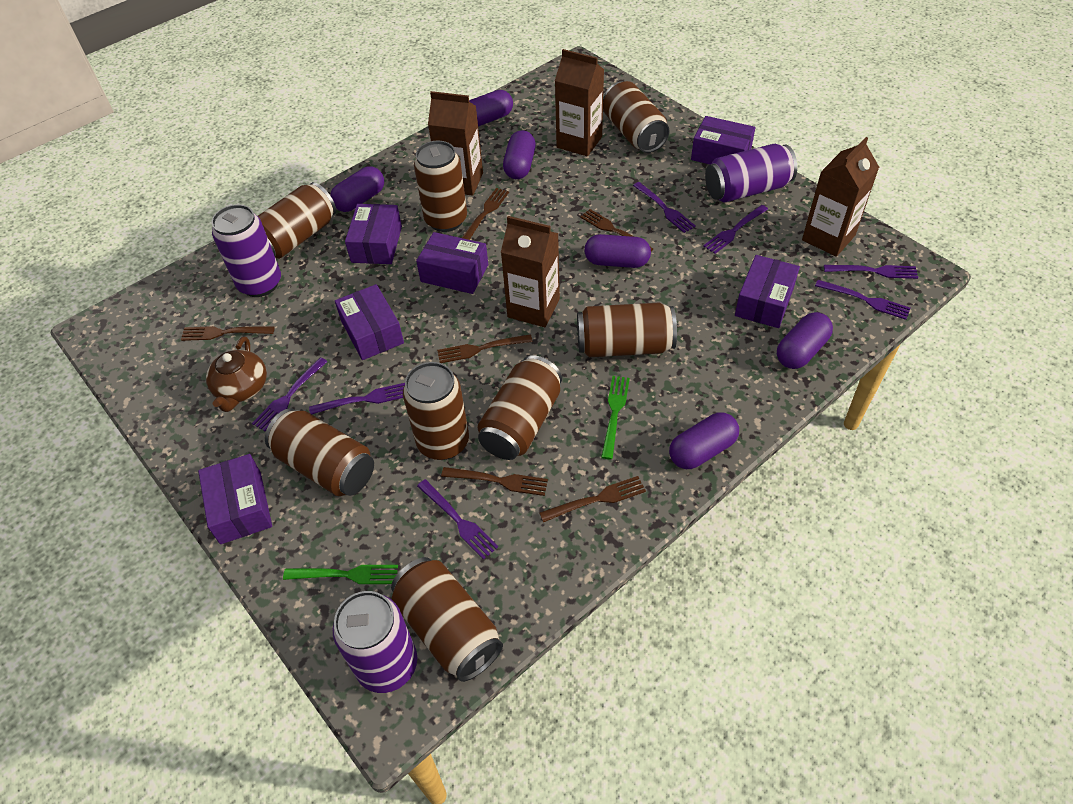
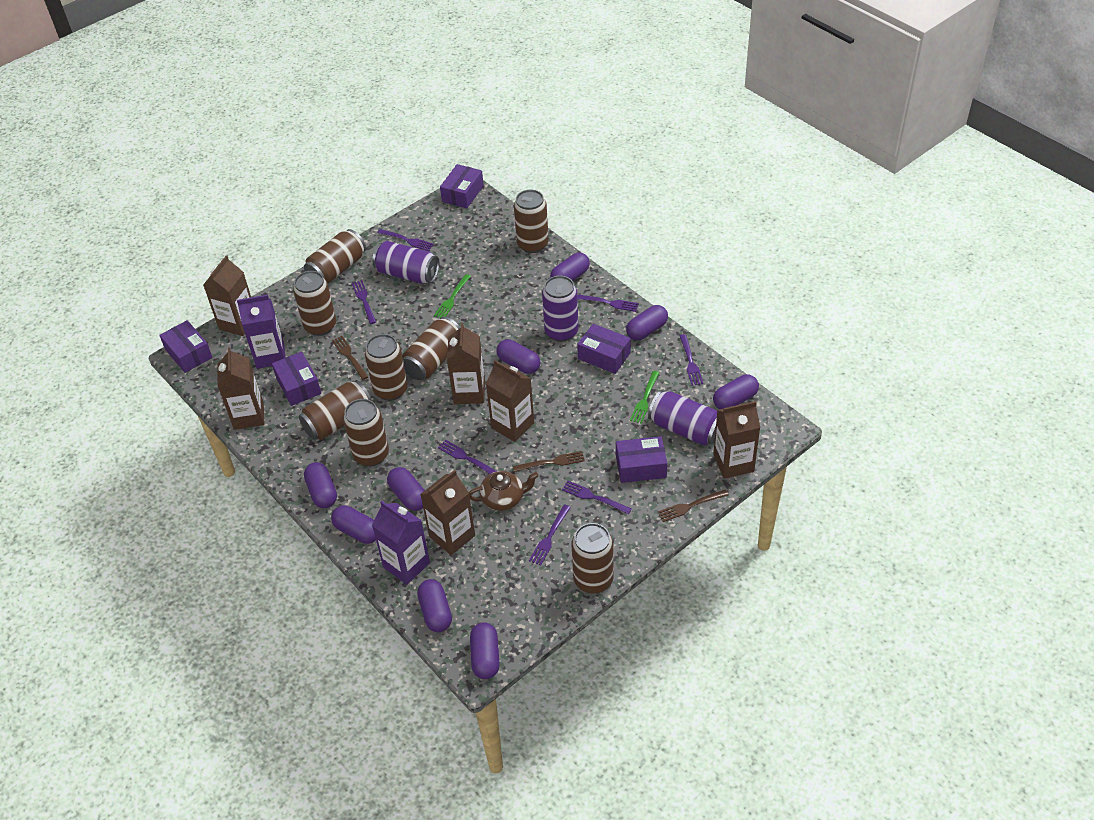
brown carton: [428,91,483,196] [501,216,560,327] [555,49,604,156] [802,137,879,257] = 4 -> [203,255,251,336] [218,347,264,430] [420,470,475,555] [447,323,485,404] [486,360,534,442] [713,401,760,479] = 6
brown fork: [181,326,275,341] [437,334,533,363] [441,467,548,496] [462,188,509,240] [539,476,646,522] [580,209,653,251] = 6 -> [332,336,368,380] [513,451,585,472] [658,489,729,522] = 3
purple box: [198,454,272,544] [335,284,404,360] [345,204,402,264] [416,232,488,294] [691,116,755,165] [735,255,800,328] = 6 -> [159,320,213,373] [272,352,321,406] [440,164,484,208] [577,324,631,374] [616,436,667,483] = 5
purple capsule: [330,167,384,212] [469,90,513,127] [503,130,536,179] [584,234,651,268] [669,413,739,469] [777,312,833,369] = 6 -> [304,462,337,508] [331,505,376,544] [387,467,425,511] [417,579,452,632] [470,623,500,679] [496,339,541,374] [550,252,590,281] [626,305,668,341] [713,374,759,409] = 9
purple carton: none = 0 -> [237,295,285,369] [372,501,430,585] = 2

